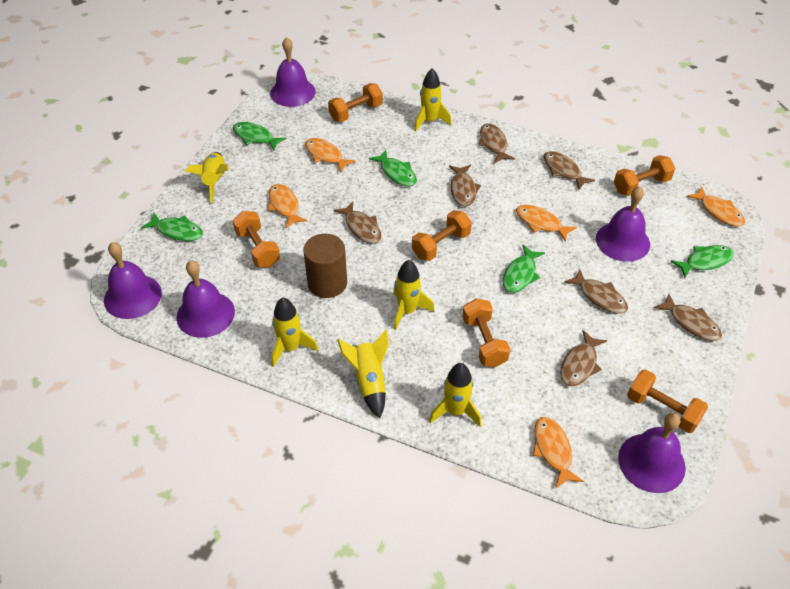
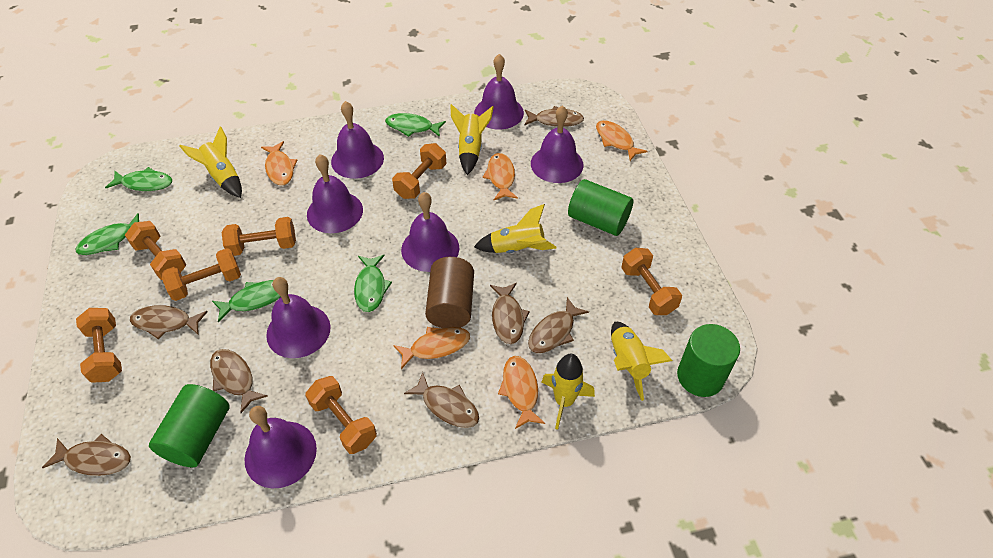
green cylinder: none = 0 -> [149,384,230,467] [568,179,633,236] [677,324,740,397] = 3
orange dumbbell: [233,211,280,267] [328,83,383,122] [412,210,472,261] [462,299,510,367] [614,155,675,196] [627,370,708,433] = 6 -> [76,308,122,383] [125,221,186,280] [162,248,241,301] [222,217,296,256] [305,376,377,454] [392,143,447,199] [621,248,682,315] = 7
purple bell: [104,242,162,319] [176,260,235,338] [270,37,316,107] [596,186,650,262] [618,413,686,493] = 5 -> [244,406,317,488] [266,277,331,358] [307,154,363,233] [331,101,384,179] [401,192,459,272] [474,54,524,129] [531,105,583,183] = 7
yellow rocket: [185,152,229,203] [271,297,318,367] [337,329,389,419] [393,260,434,330] [414,68,451,132] [429,363,482,427] = 6 -> [179,127,242,198] [450,104,494,175] [474,204,556,253] [542,354,595,429] [611,322,672,401] = 5

